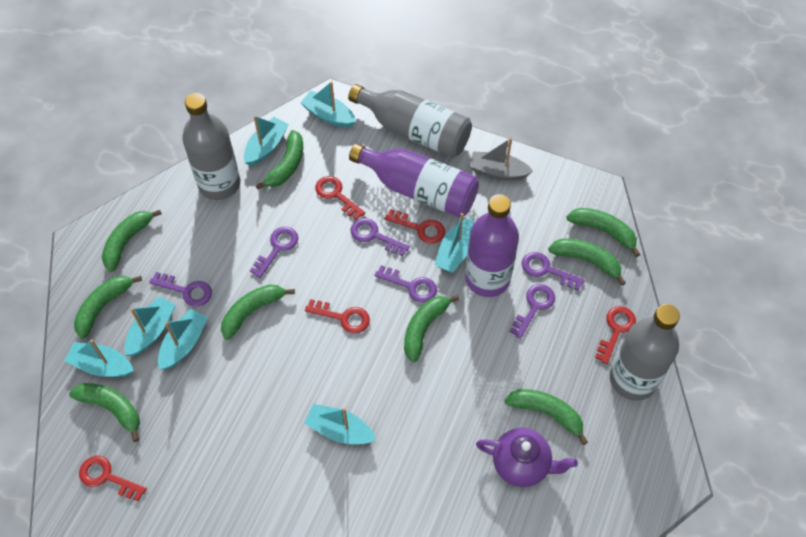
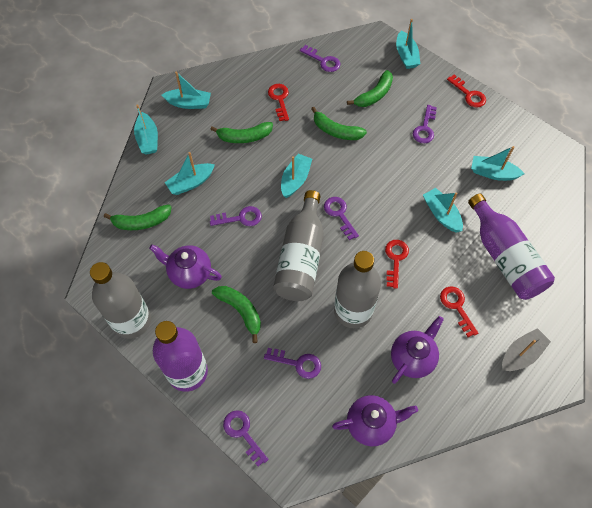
green banana: [69,383,140,442] [74,276,142,339] [102,210,162,272] [221,284,295,340] [255,130,303,190] [404,295,460,362] [505,389,588,445] [548,239,626,286] [566,208,640,257] = 9 -> [104,205,172,230] [210,122,273,143] [212,286,261,343] [311,107,367,140] [347,70,393,107] = 5
purple teapot: [476,428,578,487] = 1 -> [149,244,222,289] [332,395,418,447] [391,316,444,384] = 3
red key: [79,456,147,501] [305,299,370,334] [315,176,365,220] [384,209,445,244] [595,306,636,364] = 5 -> [268,84,289,121] [385,240,409,289] [440,287,478,337] [447,74,486,107] = 4

